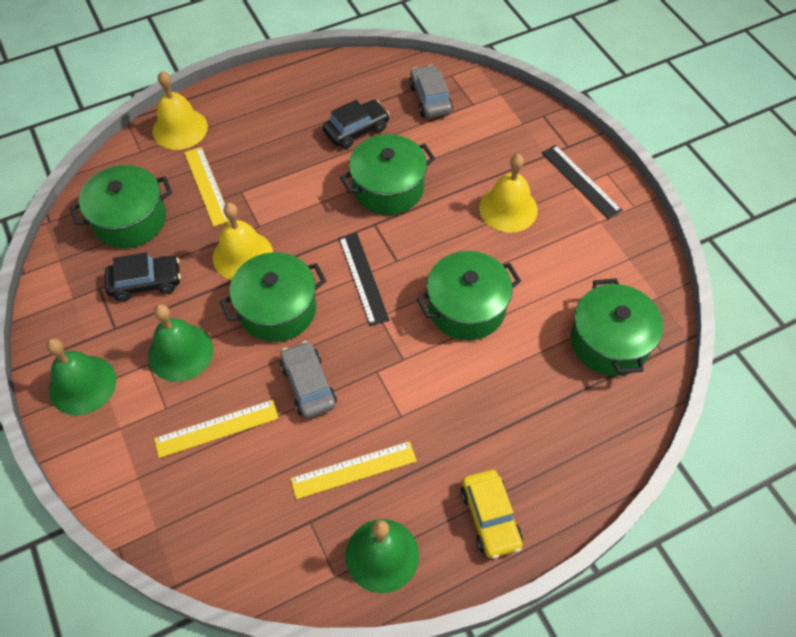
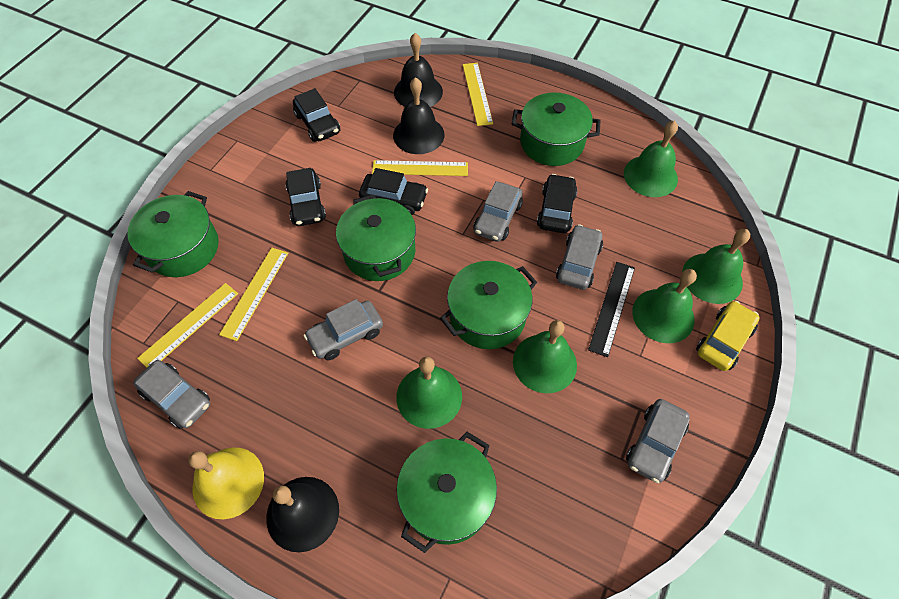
black bell: none = 0 -> [266,477,339,552] [393,77,444,154] [394,33,443,107] = 3
black car: [105,253,181,301] [323,100,390,149] = 2 -> [285,168,326,226] [293,88,340,142] [359,168,428,215] [537,174,578,233] = 4
black ruler: [339,233,389,326] [542,145,622,219] = 2 -> [588,262,635,357] = 1
green bell: [46,338,116,415] [148,304,213,382] [345,519,419,593] = 3 -> [396,357,462,429] [513,320,577,393] [624,120,678,197] [632,269,697,343] [682,229,750,304] = 5
grey car: [280,341,337,418] [409,65,453,118] = 2 -> [133,360,210,429] [304,299,383,361] [473,181,523,242] [556,224,603,290] [626,399,690,483] = 5
yellow bell: [153,71,208,150] [213,203,273,280] [479,154,538,233] = 3 -> [188,447,264,519] = 1
yellow ruler: [154,400,279,458] [184,147,229,226] [290,441,417,499] = 3 -> [137,283,238,368] [219,248,288,341] [372,160,468,176] [463,63,493,126] = 4

